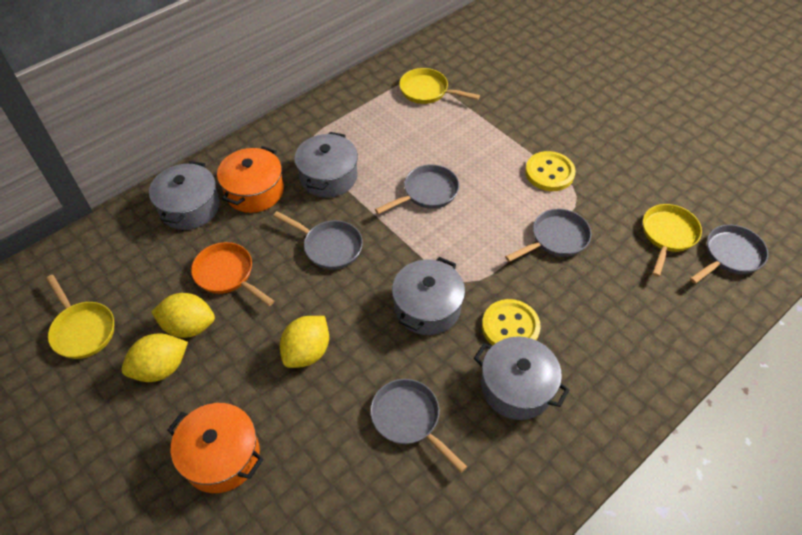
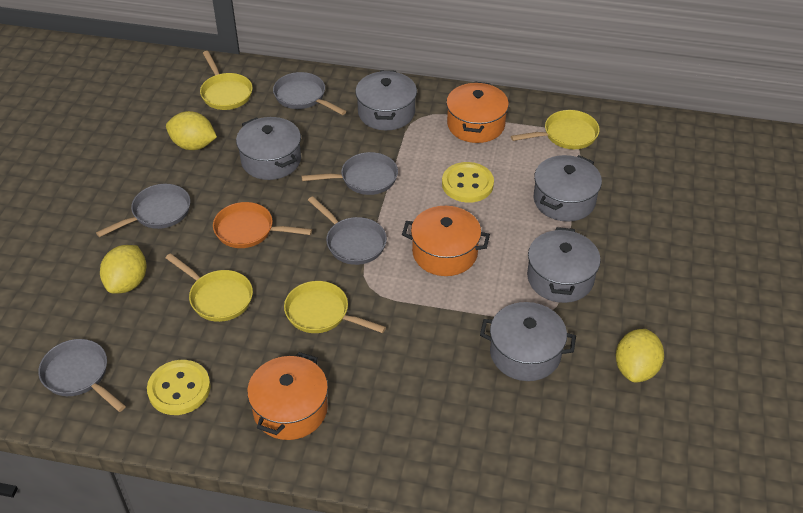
grey pot: [149,161,220,230] [294,132,358,198] [392,257,465,335] [474,336,570,420] = 4 -> [236,117,301,180] [355,70,417,130] [480,302,576,381] [527,227,601,303] [534,155,602,222] = 5
orange pot: [168,403,264,493] [217,146,284,213] = 2 -> [247,352,328,440] [402,206,490,276] [446,81,509,143] = 3
yellow pan: [46,275,114,359] [399,68,480,104] [643,204,702,277] = 3 -> [166,253,253,322] [200,51,253,110] [284,281,386,333] [511,110,600,149] = 4

